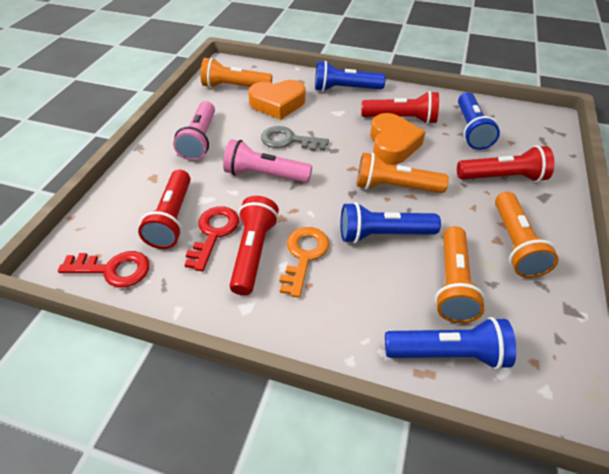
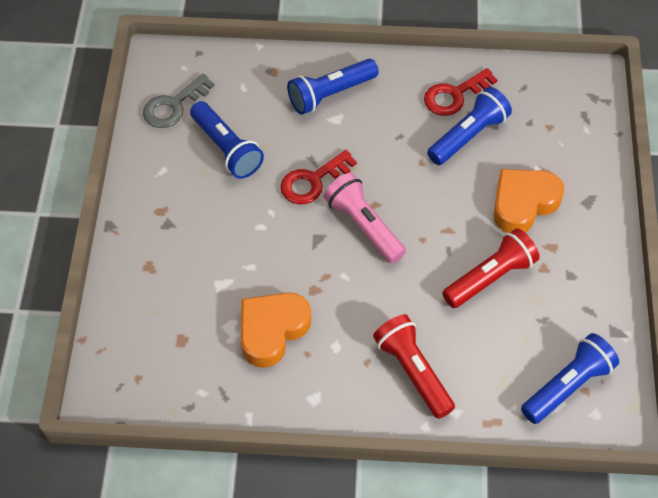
orange flashlight: [201,57,272,88] [357,153,449,193] [435,226,485,323] [495,192,559,278] = 4 -> none = 0
orange key: [279,227,329,298] = 1 -> none = 0
pink flashlight: [173,101,215,161] [223,139,312,183] = 2 -> [324,173,406,264] = 1
red flashlight: [138,170,191,249] [230,196,279,296] [361,91,439,124] [457,145,554,182] = 4 -> [373,314,455,419] [442,228,540,308] = 2

